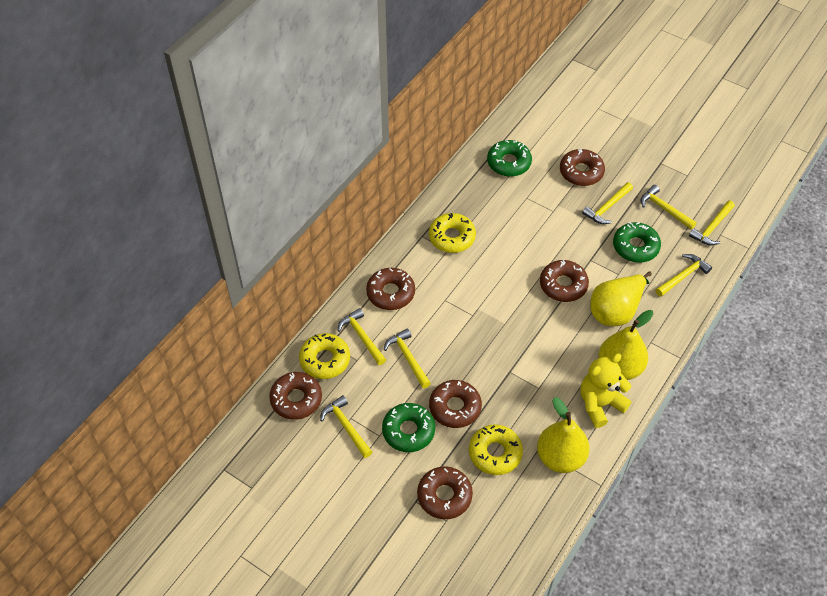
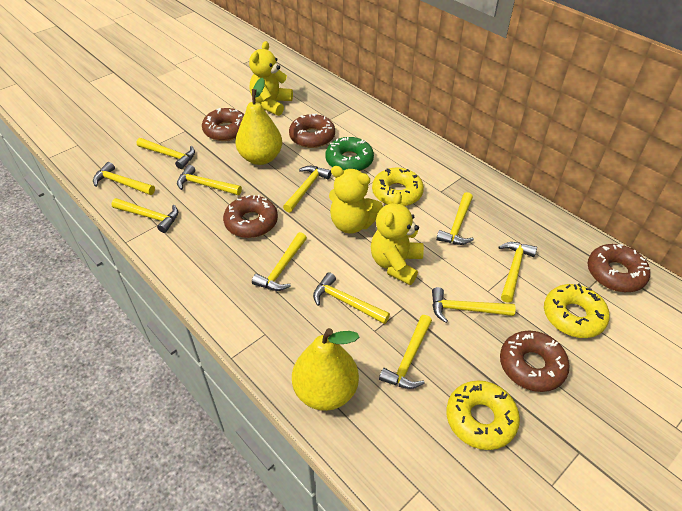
brown donut: [269,372,322,420] [366,268,415,310] [417,466,473,519] [429,380,482,428] [540,260,589,302] [560,149,605,186] = 6 -> [202,108,244,141] [223,195,278,238] [289,114,335,148] [500,331,570,392] [587,244,650,292] = 5
green donut: [382,403,435,452] [487,140,532,177] [613,222,661,263] = 3 -> [325,137,374,171] = 1
yellow hammer: [320,395,372,458] [338,308,386,365] [384,328,431,388] [582,182,633,224] [641,185,697,230] [655,254,712,297] [689,200,735,245] = 7 -> [93,162,155,195] [111,198,178,233] [137,138,195,169] [177,165,242,195] [252,232,307,291] [283,166,331,213] [313,272,390,324] [379,315,432,389] [432,287,516,323] [436,192,474,245] [499,242,537,303] = 11
yellow pear: [537,397,590,473] [590,271,652,326] [598,310,653,380] = 3 -> [235,78,282,165] [292,328,359,411] = 2
yellow teddy bear: [580,354,632,428] = 1 -> [249,41,293,116] [329,166,383,234] [371,192,424,285] = 3

